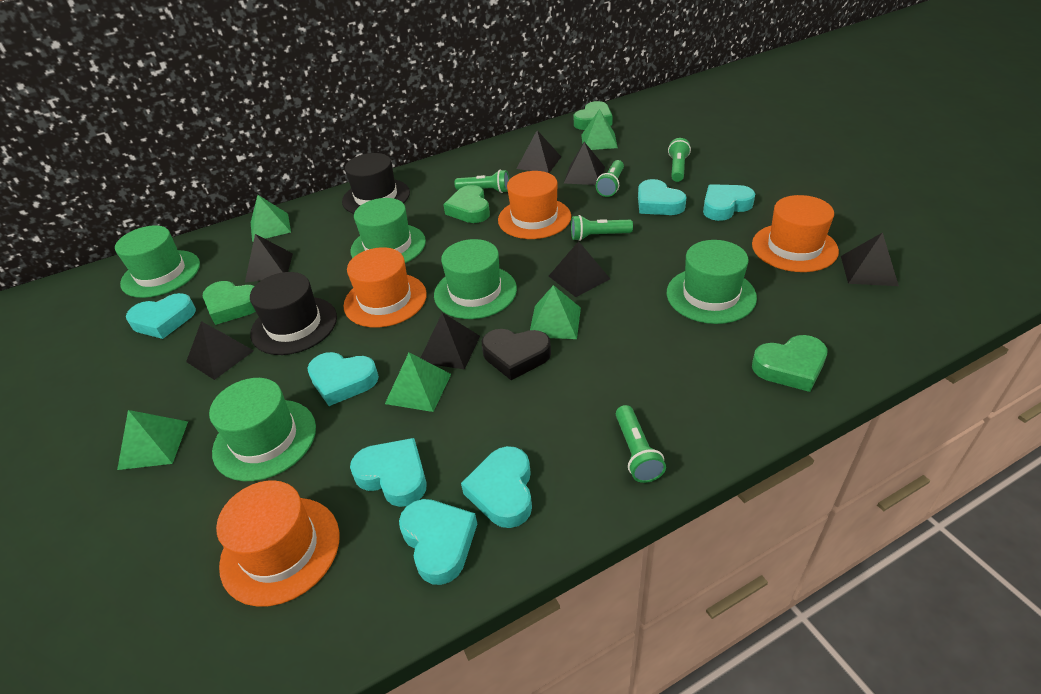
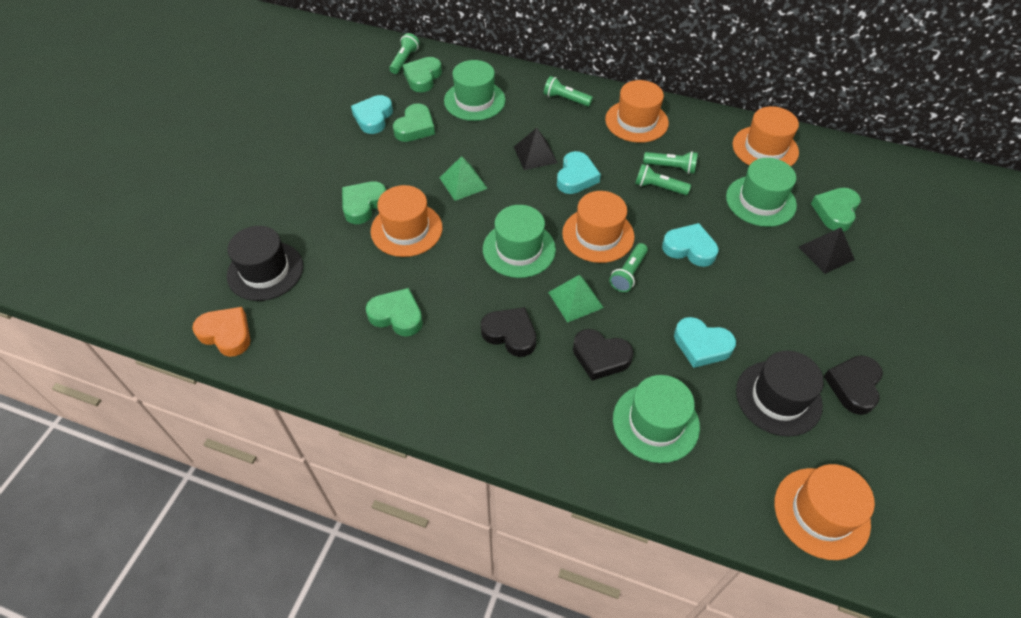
black heart: [482,329,551,380] = 1 -> [481,307,536,357] [573,329,634,381] [823,355,883,415] = 3
black pyramid: [186,321,254,380] [245,234,293,283] [421,313,480,370] [516,130,561,173] [549,241,610,297] [564,142,605,185] [841,232,899,286] = 7 -> [514,128,557,170] [799,228,855,274] = 2
green hat: [115,225,200,298] [209,378,316,481] [351,198,426,263] [434,239,517,319] [667,240,757,324] = 5 -> [444,60,506,121] [483,205,556,278] [613,375,700,463] [726,158,797,227] = 4
green heart: [203,281,256,325] [443,185,490,223] [574,101,613,130] [752,335,827,392] = 4 -> [342,181,386,224] [366,288,423,337] [393,103,435,142] [403,57,442,92] [811,188,861,232] = 5
green pyramid: [117,410,188,470] [251,195,291,242] [385,352,451,412] [530,285,581,339] [581,109,618,150] = 5 -> [440,156,488,201] [548,275,604,323] = 2
orange hat: [216,480,340,607] [343,247,427,328] [498,171,571,239] [752,195,839,272] = 4 -> [371,185,442,257] [562,191,635,263] [605,80,669,143] [732,106,799,166] [774,464,875,560] = 5
orange heart: none = 0 -> [192,307,250,357] = 1
turquoise heart: [126,293,196,339] [307,352,379,406] [350,438,427,507] [399,499,477,585] [461,446,532,528] [638,179,687,215] [703,184,755,221] = 7 -> [351,95,393,134] [557,151,601,194] [662,223,719,267] [674,317,736,368] = 4

